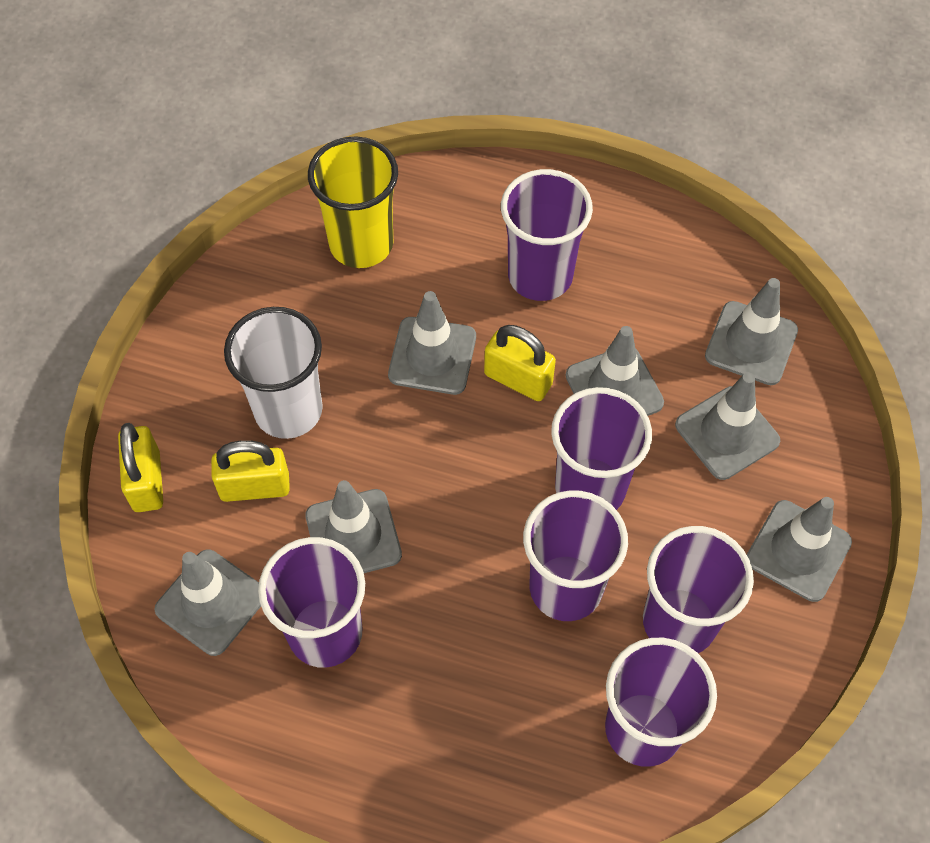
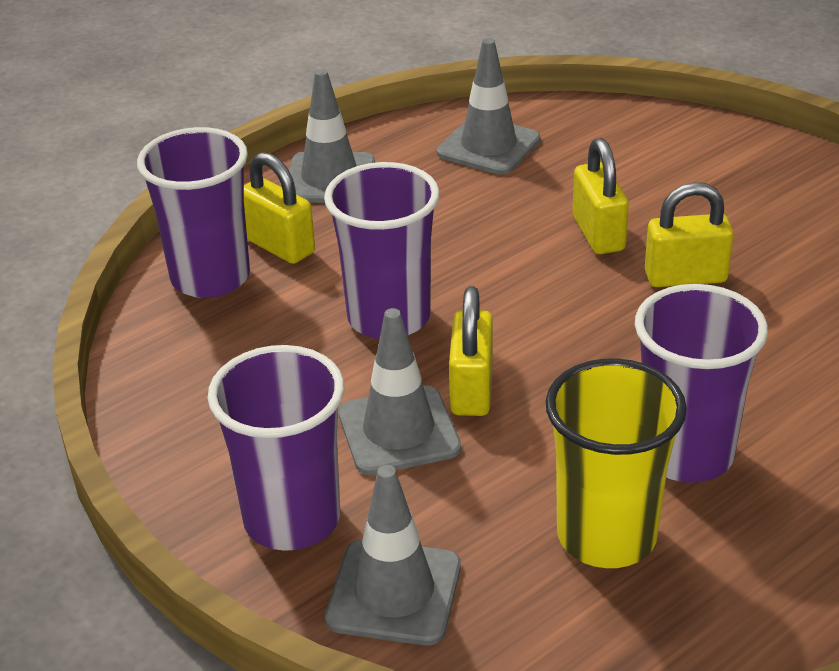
grey traffic cone: [154,549,261,656] [305,480,402,573] [388,291,476,395] [565,326,664,416] [675,372,780,480] [705,278,798,385] [747,497,852,602] = 7 -> [289,69,375,203] [325,465,461,645] [338,308,461,475] [437,38,540,175] = 4
purple cup: [258,537,365,668] [501,169,593,301] [523,490,628,621] [551,387,652,510] [605,638,717,767] [643,526,754,653] = 6 -> [137,127,250,298] [207,345,344,551] [324,162,440,339] [635,284,768,483] = 4
white cup: [224,307,323,439] = 1 -> none = 0
yellow padlock: [118,423,163,512] [211,440,290,502] [484,325,556,401] = 3 -> [244,152,315,264] [449,286,493,416] [573,138,629,254] [645,182,734,287] = 4

